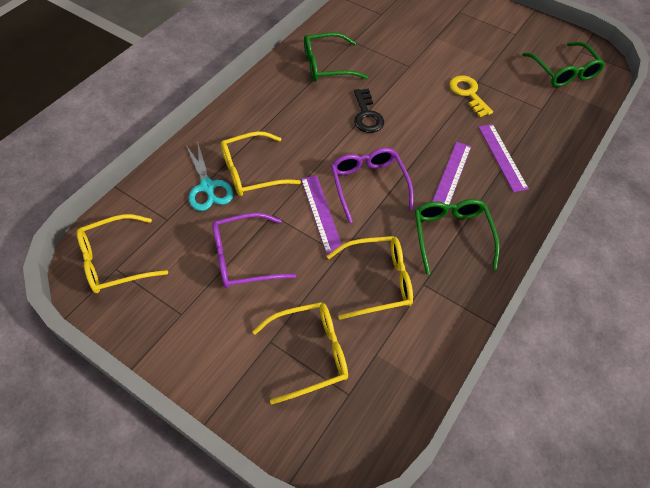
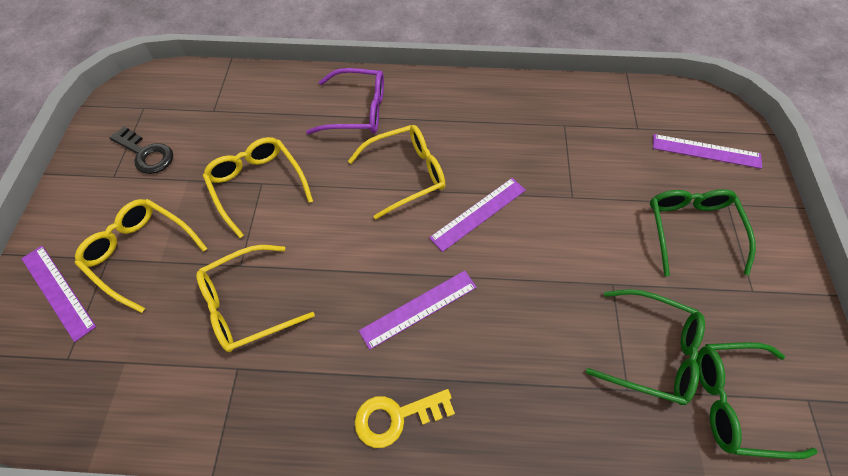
purple glasses: [212,213,296,288] [331,148,414,223] = 2 -> [306,68,384,134] = 1
purple ruler: [301,175,344,254] [432,142,471,205] [479,124,529,192] = 3 -> [21,246,96,342] [359,271,477,350] [429,178,526,252] [653,134,762,169] = 4
turquoise scissors: [186,141,234,211] = 1 -> none = 0

